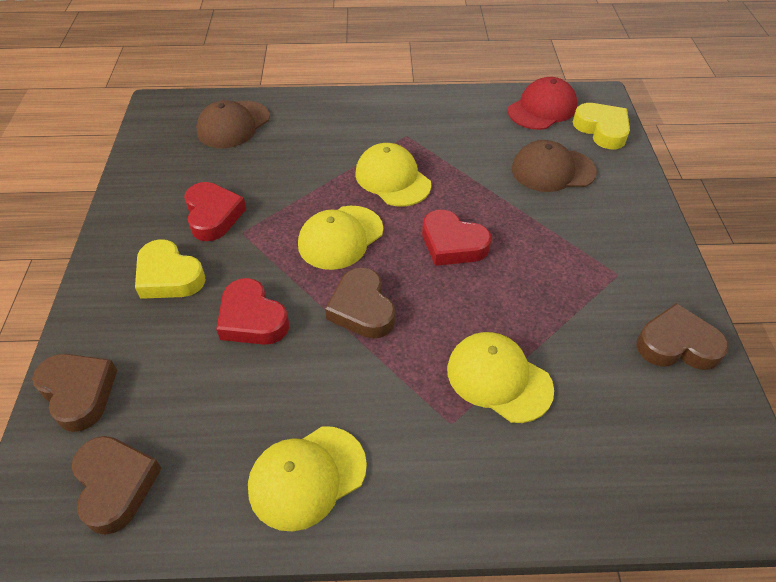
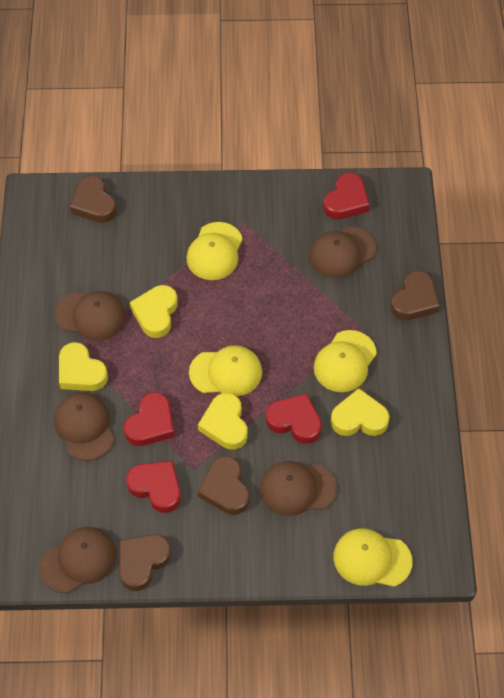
brown cap: [196,100,270,148] [512,140,597,192] = 2 -> [39,527,117,593] [54,392,114,461] [55,291,126,340] [260,461,337,516] [309,227,376,278] = 5
red cap: [508,77,577,130] = 1 -> none = 0
red heart: [184,182,246,241] [216,278,289,345] [422,210,491,266] = 3 -> [124,392,174,446] [126,461,181,513] [266,393,322,444] [323,173,369,219] = 4
yellow heart: [135,239,206,299] [573,103,630,149] = 2 -> [59,342,108,391] [130,285,178,338] [198,393,248,450] [331,388,390,436] = 4

